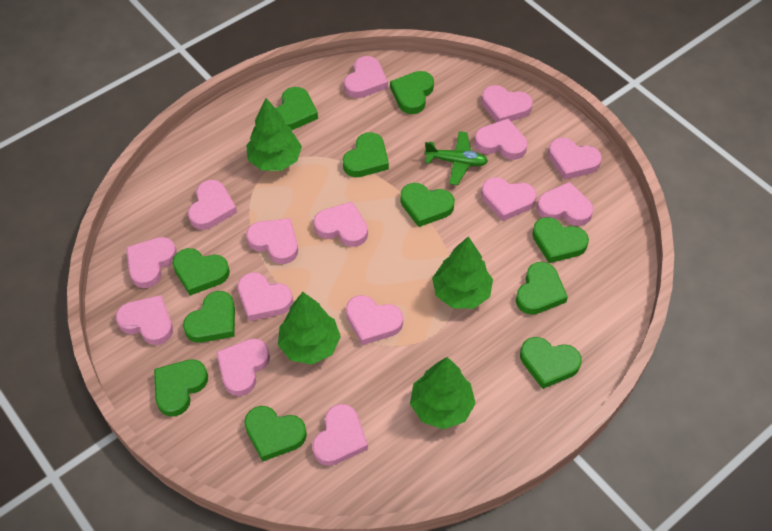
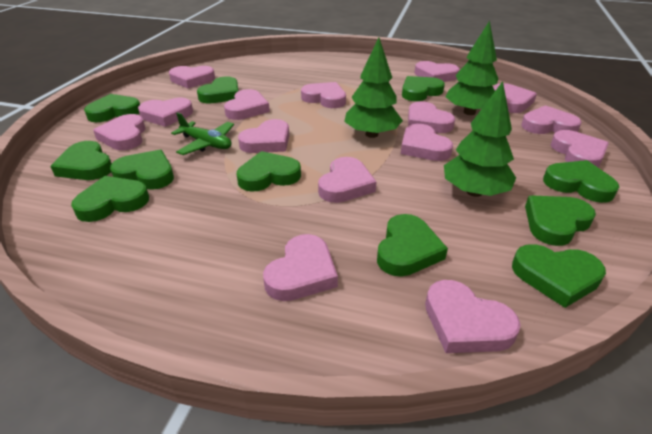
green tree: [246,98,302,171] [278,292,341,365] [410,357,476,429] [432,236,493,309] = 4 -> [344,38,403,138] [444,81,516,197] [446,20,498,115] = 3

